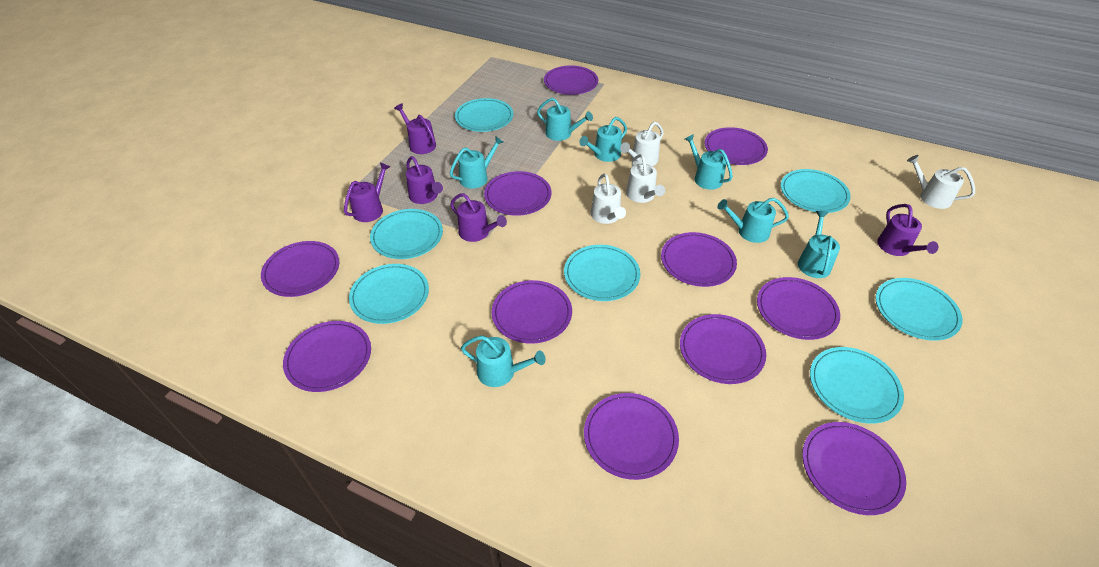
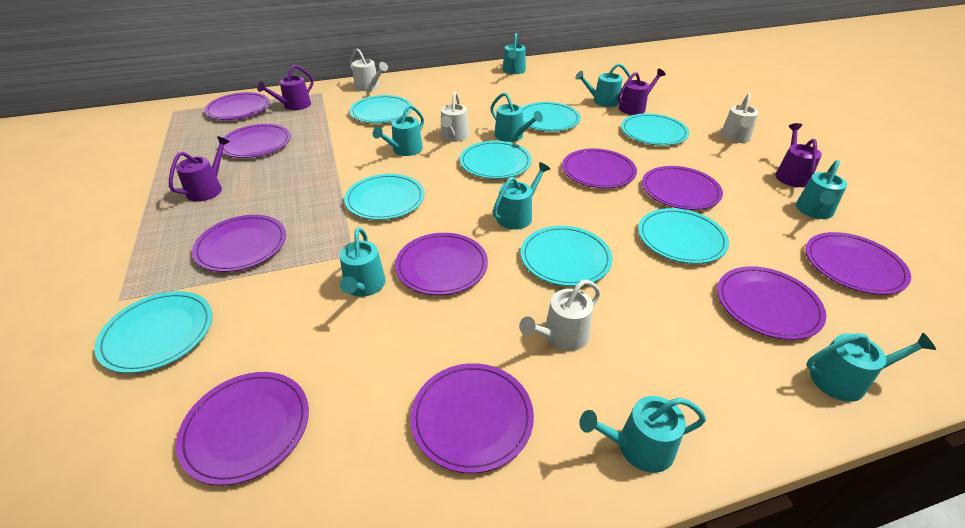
purple plate: [261,241,339,297] [283,321,371,392] [484,171,551,216] [492,280,572,344] [544,65,598,95] [584,393,679,480] [661,232,737,287] [680,314,766,384] [704,127,768,165] [757,277,840,340] [802,422,906,515] = 11 -> [176,372,309,486] [192,215,286,272] [205,92,270,120] [219,124,291,158] [395,233,488,295] [410,363,534,473] [562,148,637,188] [642,166,723,210] [717,266,826,340] [806,232,911,295] = 10
purple watering can: [344,162,390,222] [394,103,436,154] [406,156,443,204] [450,193,507,242] [877,204,938,256] = 5 -> [169,136,230,202] [257,65,314,110] [618,69,666,115] [775,123,822,187] = 4
turquoise plate: [349,264,429,324] [370,209,443,259] [455,98,513,132] [564,245,640,301] [781,169,851,213] [810,347,904,424] [875,278,962,341] = 7 -> [94,291,213,373] [344,174,424,220] [350,95,412,123] [460,141,532,179] [521,226,613,286] [522,102,581,131] [621,113,689,146] [638,208,729,264] = 8
turquoise watering can: [450,136,503,189] [461,336,546,387] [537,98,593,141] [579,117,627,162] [685,134,733,190] [717,198,789,243] [798,211,840,278] = 7 -> [339,227,385,297] [373,105,424,156] [491,93,543,142] [492,162,550,230] [503,33,526,74] [575,63,632,107] [579,396,706,473] [796,160,847,219] [806,332,936,402] = 9

